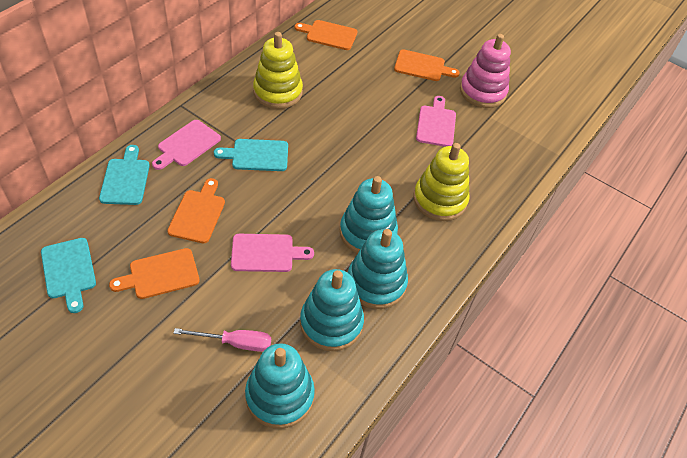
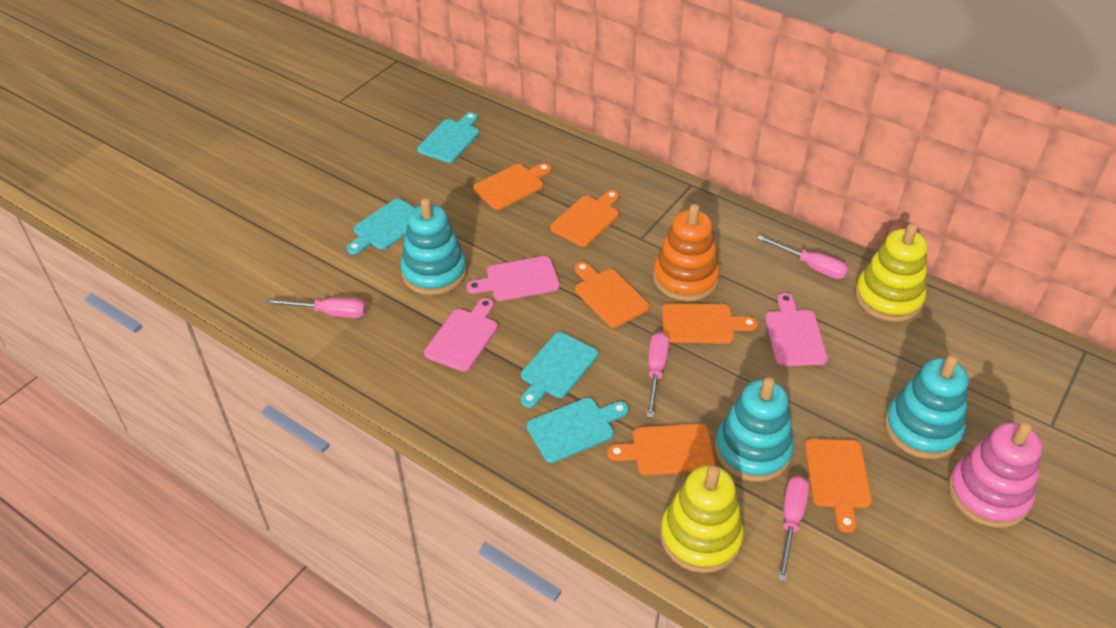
orange cutting board: [109,248,200,299] [167,178,225,243] [294,20,358,50] [394,49,460,81] = 4 -> [473,163,551,210] [550,190,619,247] [575,262,649,328] [607,424,716,475] [662,303,758,344] [805,439,872,533] = 6
orange stacking toy: none = 0 -> [653,204,720,301] = 1
pink screwdriver: [174,328,271,352] = 1 -> [266,297,366,318] [646,332,669,418] [757,235,849,279] [778,476,809,582] = 4
turquoise cutting board: [41,238,96,313] [99,145,150,205] [214,139,288,171] = 3 -> [347,199,414,255] [417,112,479,163] [521,332,598,408] [526,398,629,463] = 4
turquoise stacking toy: [245,343,315,429] [300,269,364,351] [340,176,398,253] [348,229,408,309] = 4 -> [400,198,467,295] [715,377,794,482] [885,355,968,459] = 3

